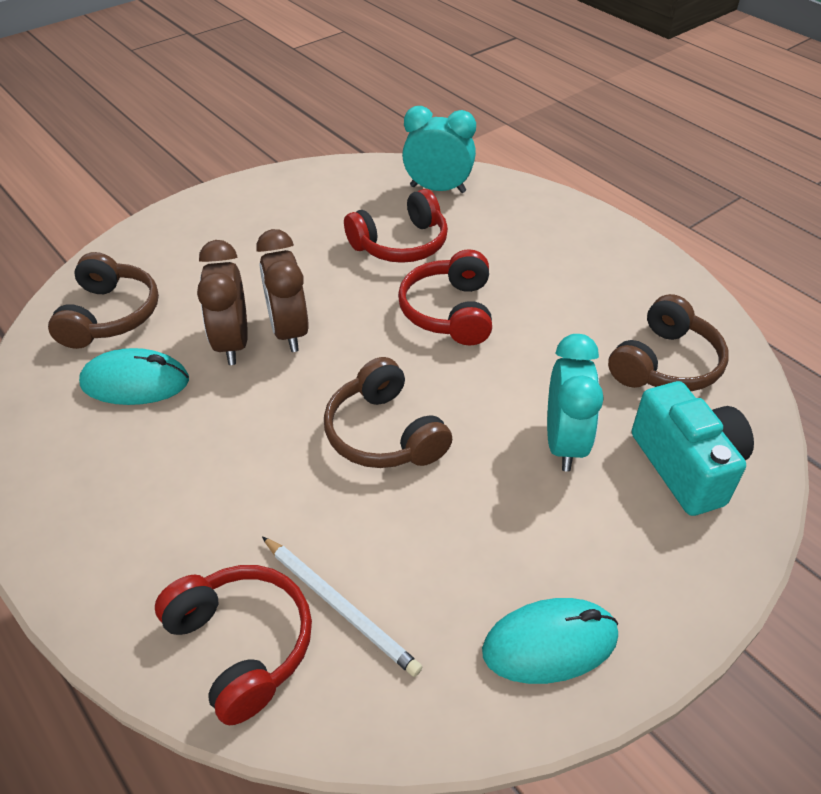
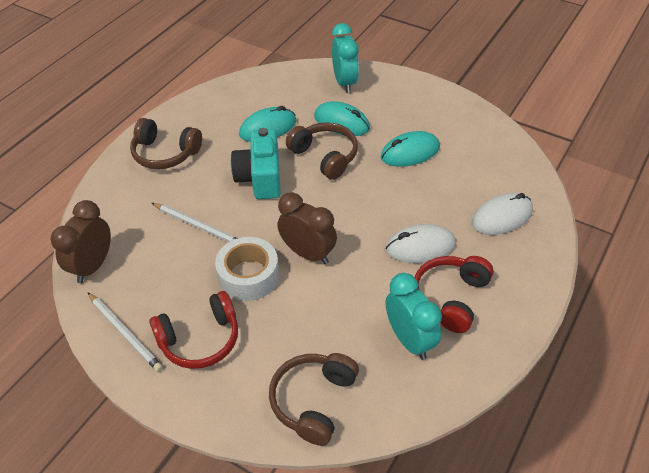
red headphones: [155,565,312,725] [344,189,448,263] [398,249,492,345] = 3 -> [149,291,238,369] [415,256,493,333] = 2
turquoise mouse: [79,348,189,405] [482,598,618,684] = 2 -> [239,106,296,142] [314,101,370,136] [381,131,440,167] = 3
white mouse: none = 0 -> [385,224,456,263] [472,193,533,235] = 2
white pencil: [262,536,422,677] = 1 -> [88,293,163,372] [152,203,238,242] = 2
white tape: none = 0 -> [215,237,279,301] = 1

